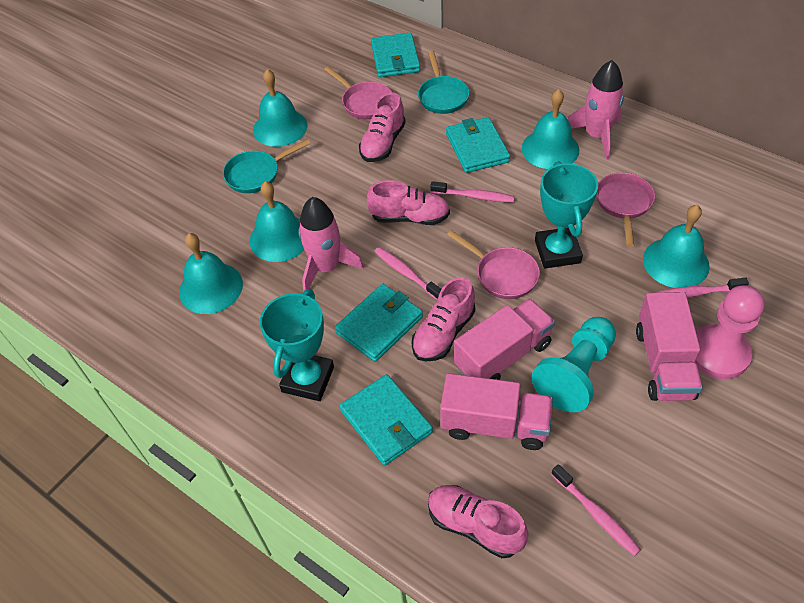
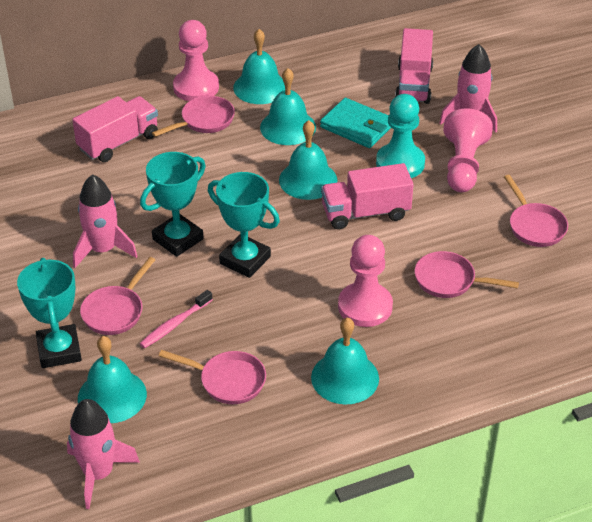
pink pan: [324,66,392,119] [447,230,540,299] [596,173,655,247] = 3 -> [80,257,155,335] [152,96,235,137] [159,350,266,404] [415,251,519,298] [504,175,568,247] = 5
pink pawn: [695,285,765,379] = 1 -> [173,20,219,101] [338,235,393,327] [443,108,493,192] = 3
pink rocket: [298,197,363,292] [568,60,624,159] = 2 -> [67,399,140,509] [73,174,138,268] [440,44,497,133] = 3
pink shoe: [359,92,406,162] [367,180,450,225] [412,277,475,361] [428,485,529,558] = 4 -> none = 0
pink toothbrush: [375,247,442,300] [430,181,515,203] [551,464,641,556] [655,278,749,298] = 4 -> [140,290,213,348] = 1
turquoise pan: [223,139,311,193] [418,50,469,114] = 2 -> none = 0
turquoise trophy: [260,289,334,401] [535,161,598,268] = 2 -> [17,258,82,368] [140,152,206,257] [208,172,280,278] = 3
turquoise wallet: [335,284,423,362] [340,374,433,466] [371,33,420,77] [446,117,510,173] = 4 -> [320,98,391,148] = 1

